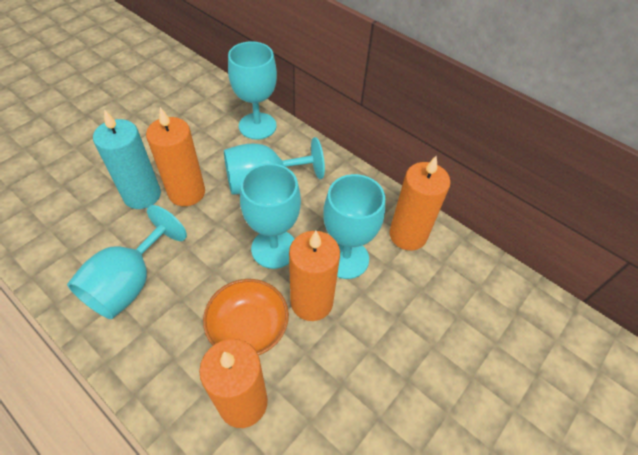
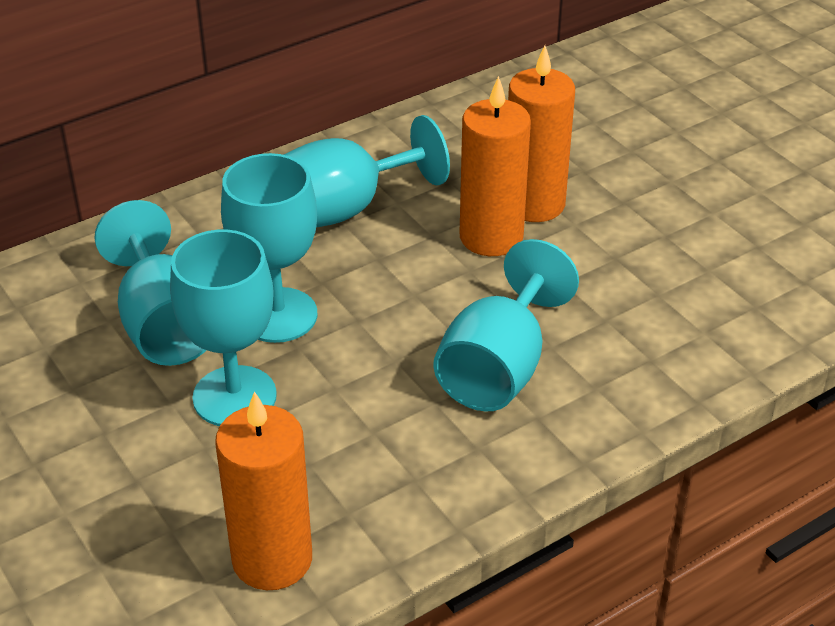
orange bowl: [203,279,289,355] = 1 -> none = 0
orange candle: [146,107,205,206] [199,339,268,428] [289,231,340,321] [389,156,450,251] = 4 -> [215,391,312,590] [460,76,531,256] [508,45,575,222] = 3
turquoise candle: [93,109,161,209] = 1 -> none = 0

